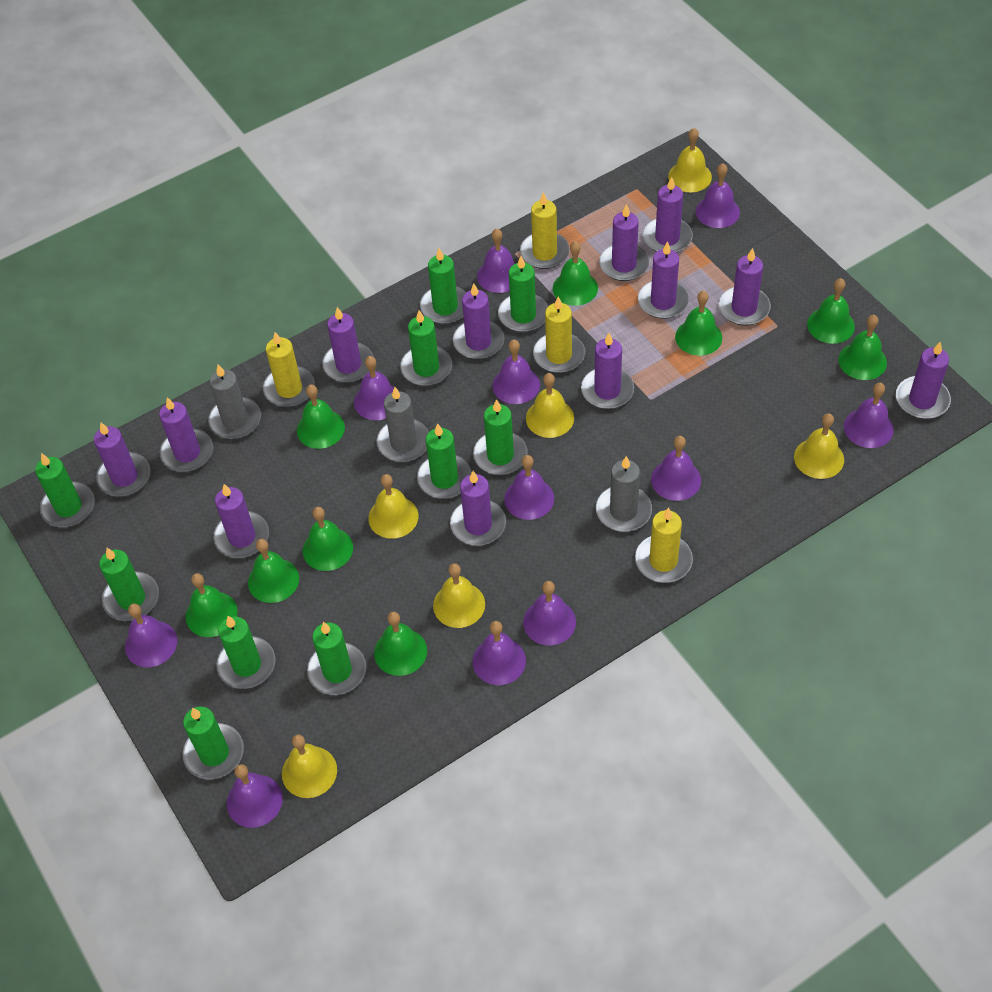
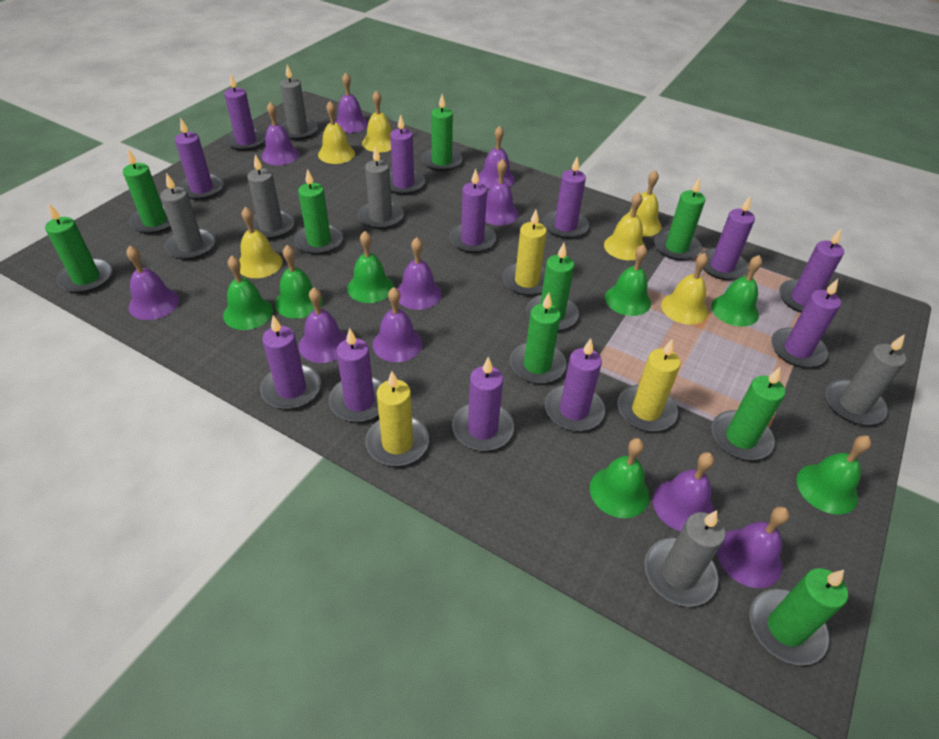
green bell: [186,573,238,637] [248,539,299,603] [297,384,345,449] [303,507,353,571] [374,611,427,676] [553,241,598,306] [675,291,722,356] [807,278,855,344] [838,315,887,380] = 9 -> [223,256,273,330] [275,245,323,319] [347,231,394,303] [590,438,649,518] [605,244,651,316] [711,255,762,327] [797,435,872,514] = 7
green candle: [35,453,95,527] [99,548,159,621] [183,707,244,779] [216,616,276,689] [307,622,366,695] [400,310,452,386] [417,423,472,499] [420,248,466,324] [473,399,528,475] [498,256,548,332] = 10 -> [45,204,112,293] [123,149,171,234] [294,169,343,255] [421,94,462,172] [510,293,567,384] [526,243,579,331] [654,177,705,261] [711,368,785,460] [750,568,848,665] = 9
grey candle: [208,364,261,439] [376,387,429,462] [596,456,652,532] = 3 -> [160,173,215,260] [246,155,294,239] [280,65,318,140] [358,146,404,229] [644,510,726,607] [826,334,906,425] = 6
purple bell: [125,604,177,667] [227,764,283,828] [354,356,394,420] [472,621,526,685] [477,228,516,293] [493,340,540,404] [504,455,554,520] [523,581,576,646] [651,436,701,501] [696,164,740,228] [844,383,894,448] = 11 -> [126,246,179,320] [262,102,299,165] [299,287,347,363] [335,73,368,133] [373,287,423,362] [397,237,442,310] [478,126,515,189] [485,159,519,226] [653,452,714,531] [717,506,790,588] = 10
yellow candle: [263,332,315,407] [520,192,570,269] [533,297,585,373] [635,507,693,583] = 4 -> [365,371,429,466] [503,210,547,296] [617,339,681,432] = 3

